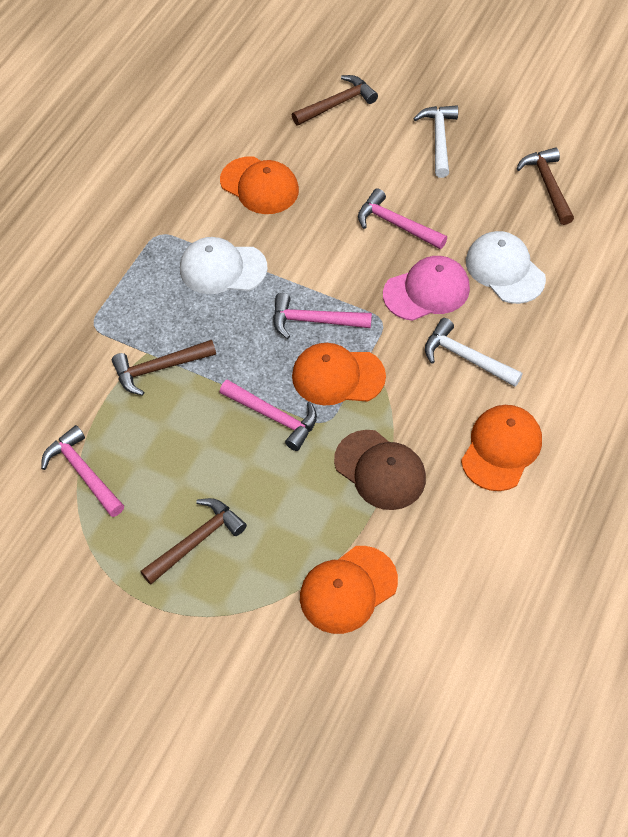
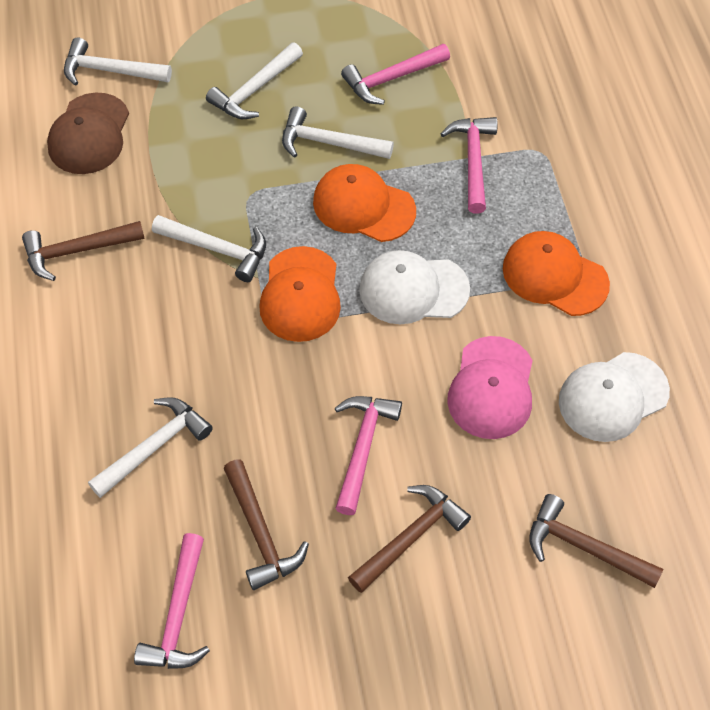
orange cap: [220,156,299,214] [292,343,386,405] [300,546,398,634] [461,405,542,491] = 4 -> [259,246,341,342] [313,164,416,242] [503,231,610,316] = 3
white hammer: [413,105,458,178] [425,318,523,387] = 2 -> [64,37,172,86] [88,397,213,498] [152,215,266,282] [206,42,303,119] [282,106,394,159] = 5

